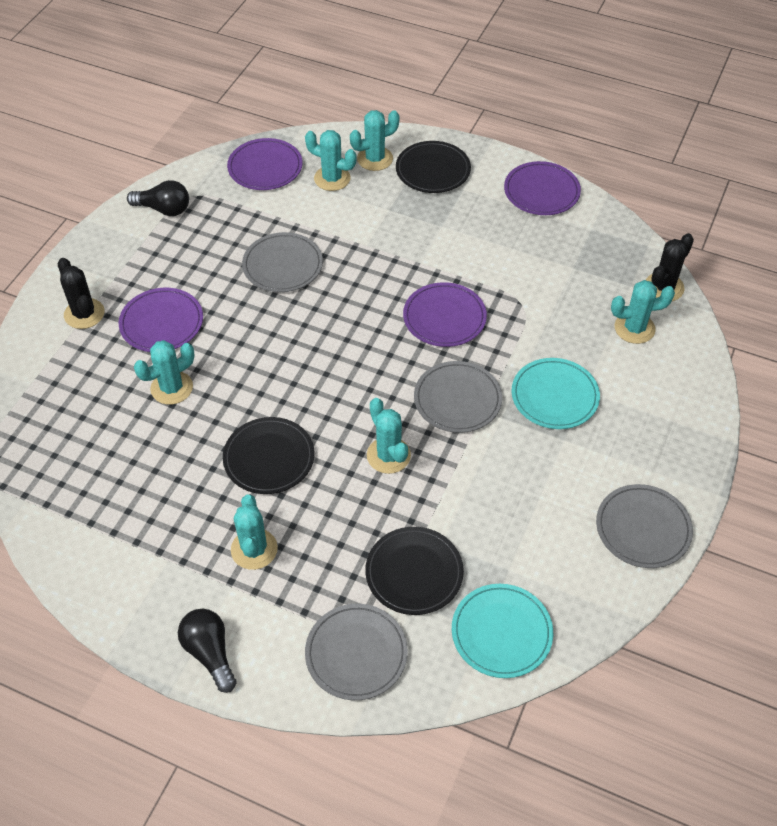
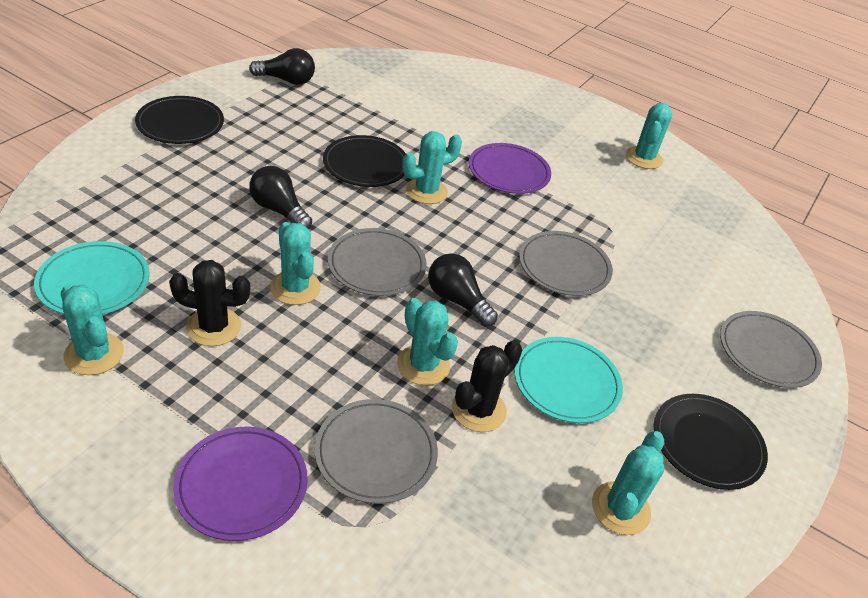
black light bulb: [127,180,189,216] [178,609,237,693] = 2 -> [249,48,315,85] [249,166,312,229] [428,253,498,327] = 3
purple plate: [119,288,203,352] [227,138,302,190] [403,282,487,347] [504,161,581,215] = 4 -> [173,426,308,541] [469,143,551,194] = 2

